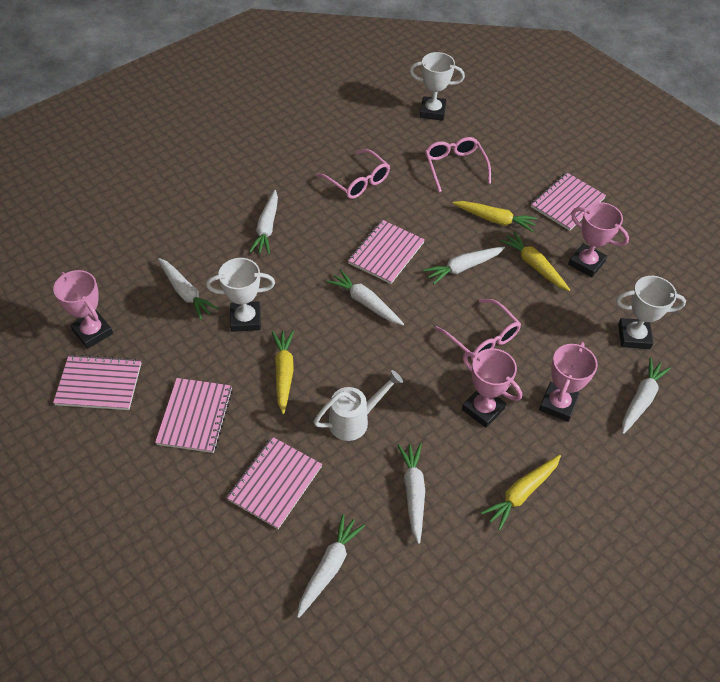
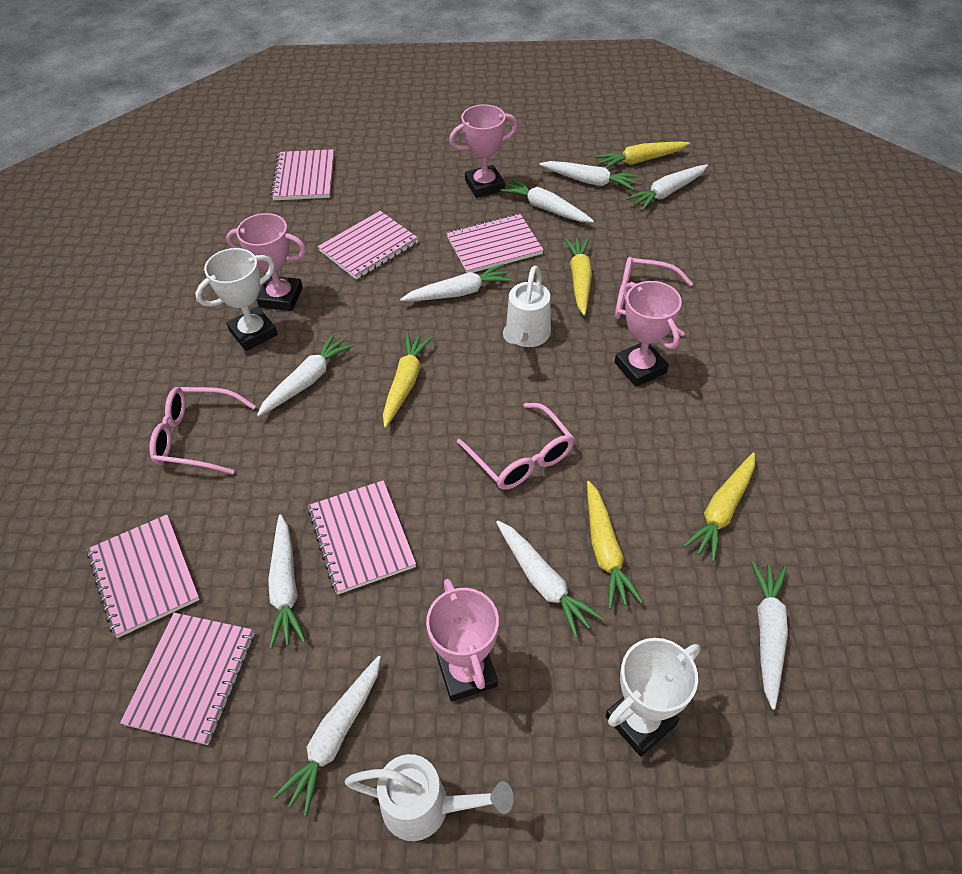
pink notebook: [53,354,141,410] [155,378,233,453] [226,437,322,529] [348,220,425,284] [531,173,606,231] = 5 -> [87,515,200,638] [120,613,255,745] [270,149,334,200] [308,480,416,595] [318,211,419,280] [446,213,543,273] = 6
white carrot: [158,258,218,320] [249,190,278,254] [297,514,365,618] [327,269,404,325] [398,443,425,544] [423,247,505,285] [622,357,671,434] = 7 -> [257,334,354,416] [268,514,306,649] [273,656,381,816] [400,264,512,301] [496,521,603,638] [500,178,594,222] [539,161,639,190] [626,164,708,211] [751,561,788,710] = 9
white trophy: [206,258,275,332] [410,52,465,121] [616,276,686,349] = 3 -> [195,248,278,351] [605,638,700,756] = 2
white watering can: [314,370,403,441] = 1 -> [345,754,513,841] [503,266,551,347] = 2
yellow carrot: [272,330,294,414] [452,201,538,232] [481,455,561,531] [500,231,570,291] = 4 -> [383,333,433,428] [564,237,592,316] [587,481,643,609] [595,141,690,169] [683,453,755,562] = 5

